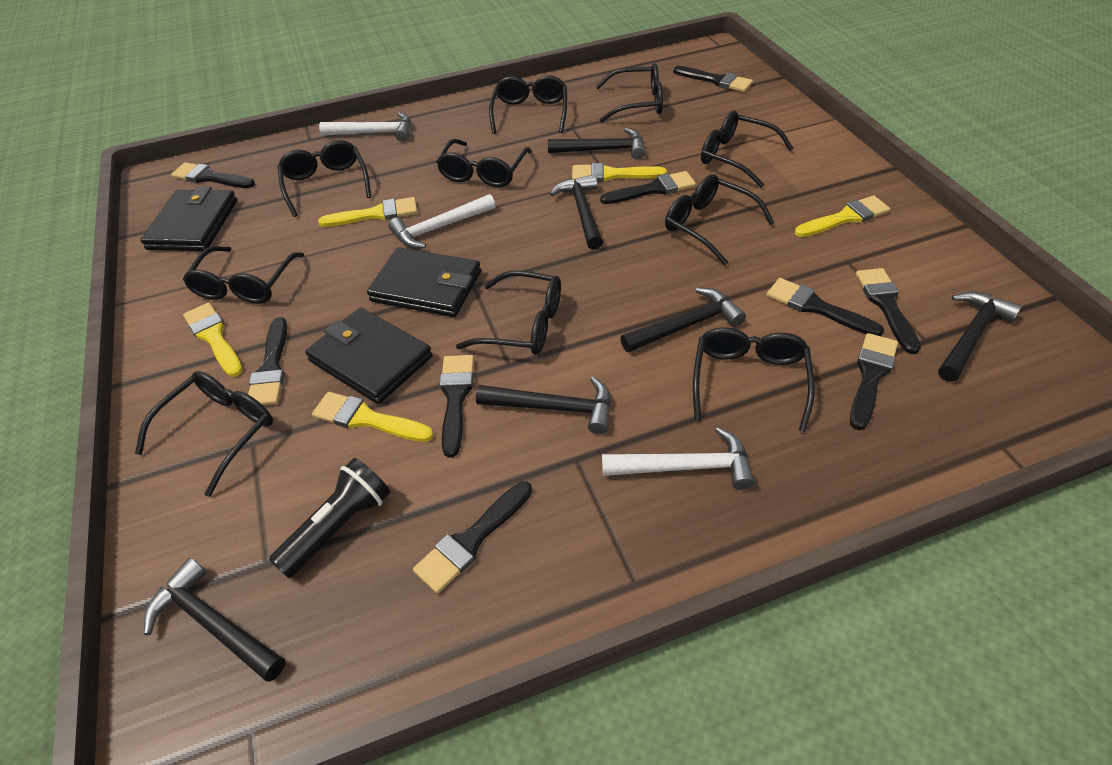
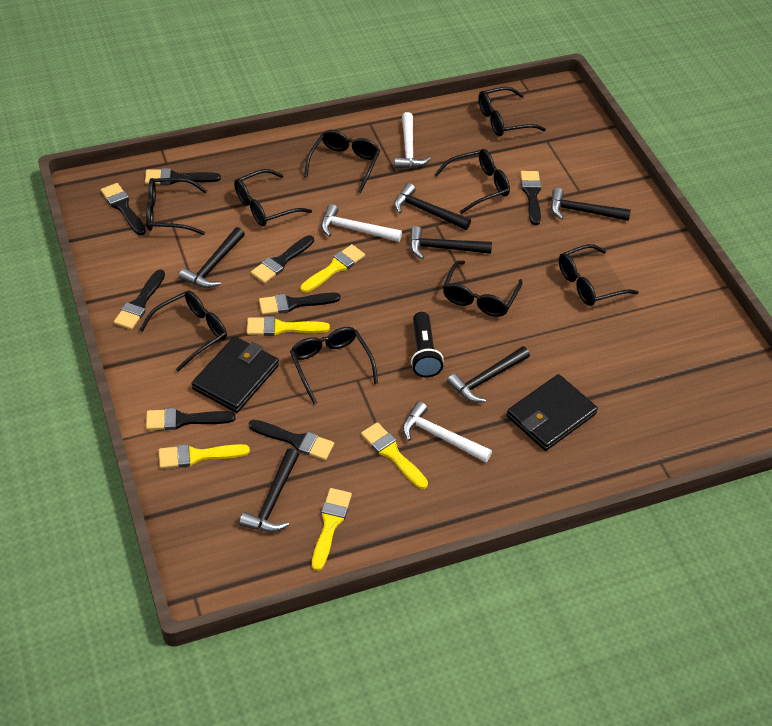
black brush: [171,162,255,188] [248,317,288,405] [413,481,532,593] [440,355,474,457] [600,171,696,204] [673,66,753,92] [767,278,884,336] [850,333,898,430] [856,268,921,354] = 9 -> [101,183,146,235] [114,269,165,330] [145,168,221,185] [146,408,235,430] [249,420,334,460] [251,235,314,283] [259,292,341,315] [520,171,541,225] = 8
black glasses: [135,371,273,497] [183,246,304,304] [277,140,371,217] [436,139,532,187] [456,271,561,355] [489,75,567,134] [596,63,663,123] [665,174,774,265] [693,327,815,432] [701,111,794,188] = 10 -> [140,291,227,372] [146,178,207,235] [234,169,312,226] [290,327,378,404] [304,130,380,193] [434,149,510,214] [443,261,523,317] [478,87,546,136] [559,244,638,306] = 9
black wallet: [140,186,237,251] [305,308,433,404] [367,247,481,317] = 3 -> [191,336,279,413] [506,374,598,451] = 2

